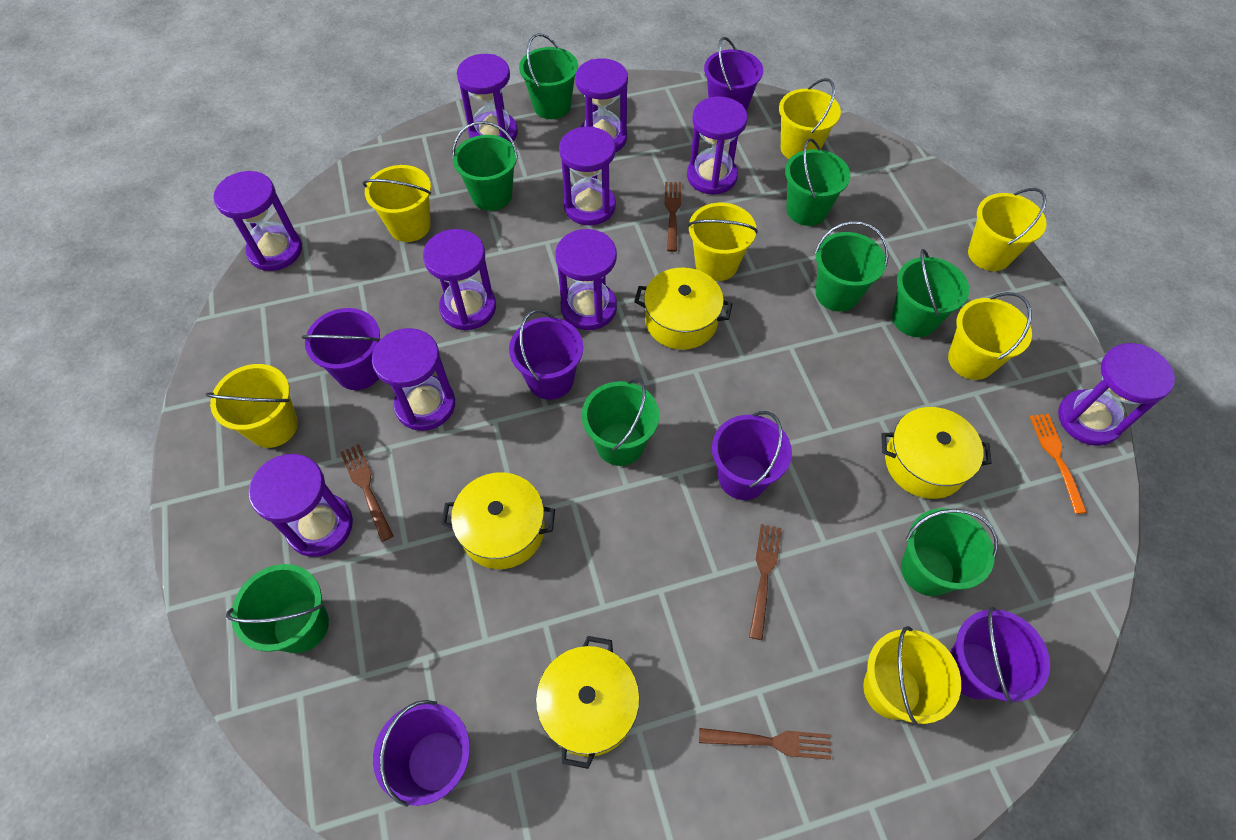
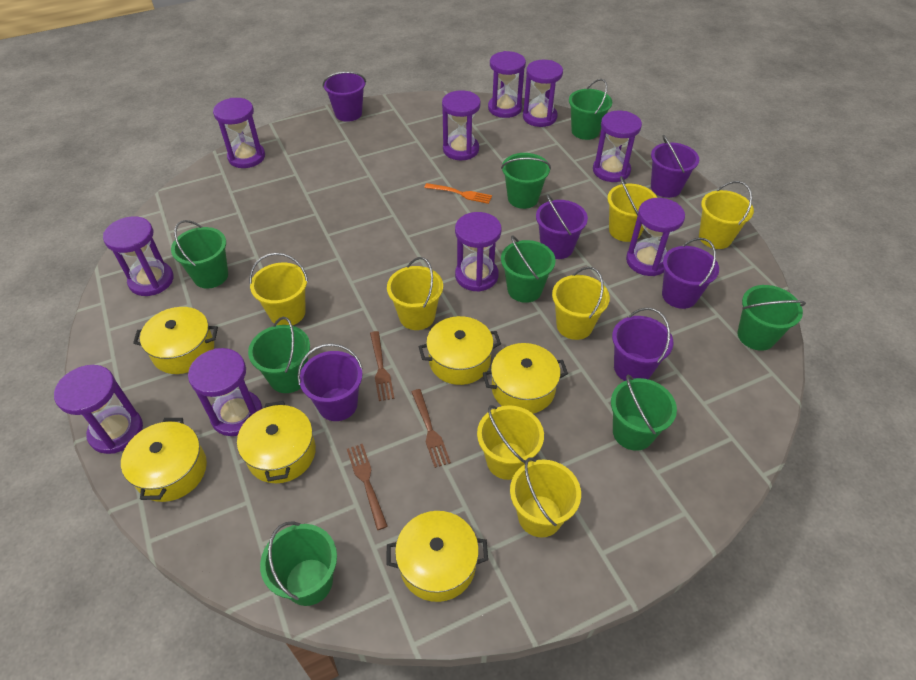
brown fork: [340,444,393,542] [665,182,681,252] [699,728,831,760] [749,524,782,640] = 4 -> [347,444,388,530] [370,331,395,401] [412,389,451,468] = 3
yellow pot: [441,472,555,569] [536,636,640,769] [634,267,733,350] [881,407,992,499] = 4 -> [121,418,207,502] [133,307,218,374] [237,401,316,483] [386,511,488,602] [418,316,501,385] [483,343,568,413] = 6

